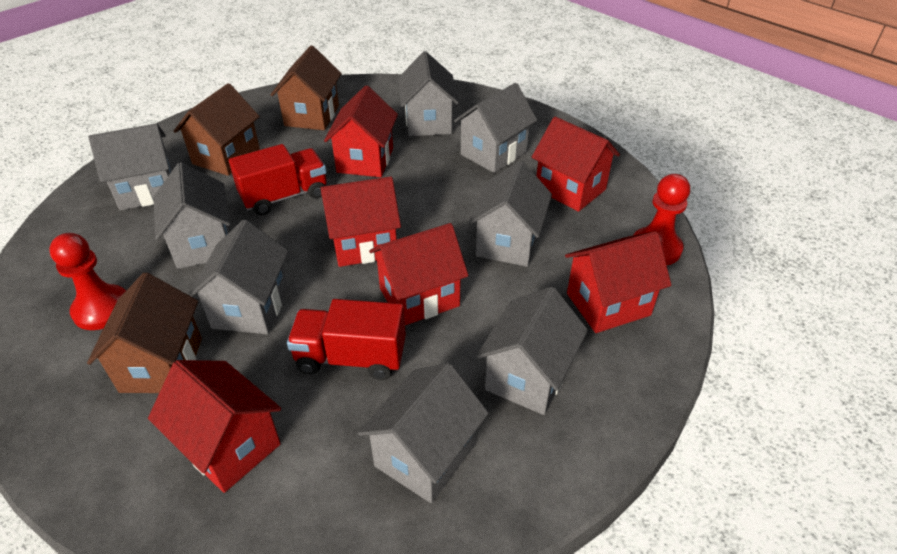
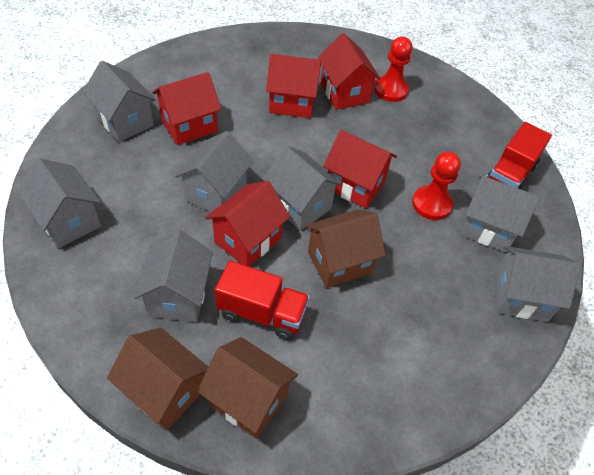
grey house: [88,123,173,211] [154,162,230,269] [189,220,289,334] [358,363,489,503] [398,51,459,136] [454,83,537,173] [469,161,552,267] [476,287,588,415] = 8 -> [17,158,101,248] [83,61,156,142] [134,229,213,322] [175,131,253,212] [262,145,343,231] [460,176,540,252] [494,246,581,322] = 7
red house: [148,360,281,493] [321,176,401,267] [324,86,398,177] [369,223,468,325] [532,117,620,212] [565,231,671,333] = 6 -> [152,72,221,145] [205,181,290,266] [266,54,321,118] [318,33,381,110] [323,130,397,208] = 5

